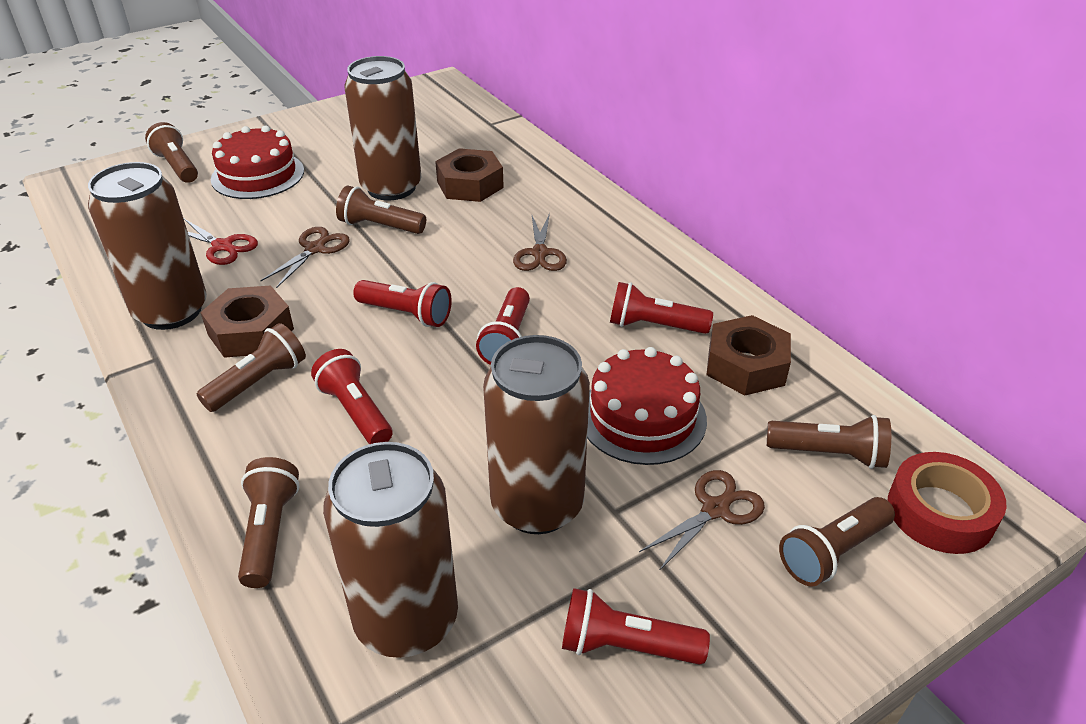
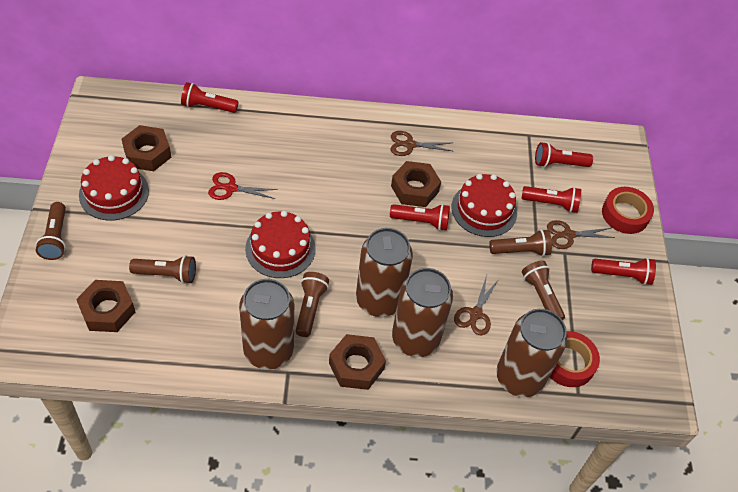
brown flashlight: [145,122,198,183] [197,323,306,412] [238,457,300,588] [336,186,426,234] [767,415,891,469] [779,497,895,587] = 6 -> [36,202,66,260] [129,255,196,284] [295,272,329,337] [489,229,552,256] [522,261,565,320] = 5
brown nut: [200,285,294,358] [435,148,504,202] [706,315,791,396] = 3 -> [76,280,135,332] [121,125,171,171] [329,334,386,390] [391,161,441,207] = 4
red cake: [211,125,304,199] [587,347,707,465] = 2 -> [79,155,149,221] [245,211,316,278] [451,174,517,237] = 3
red tape: [888,452,1007,554] = 1 -> [550,331,600,387] [602,187,654,234] = 2

